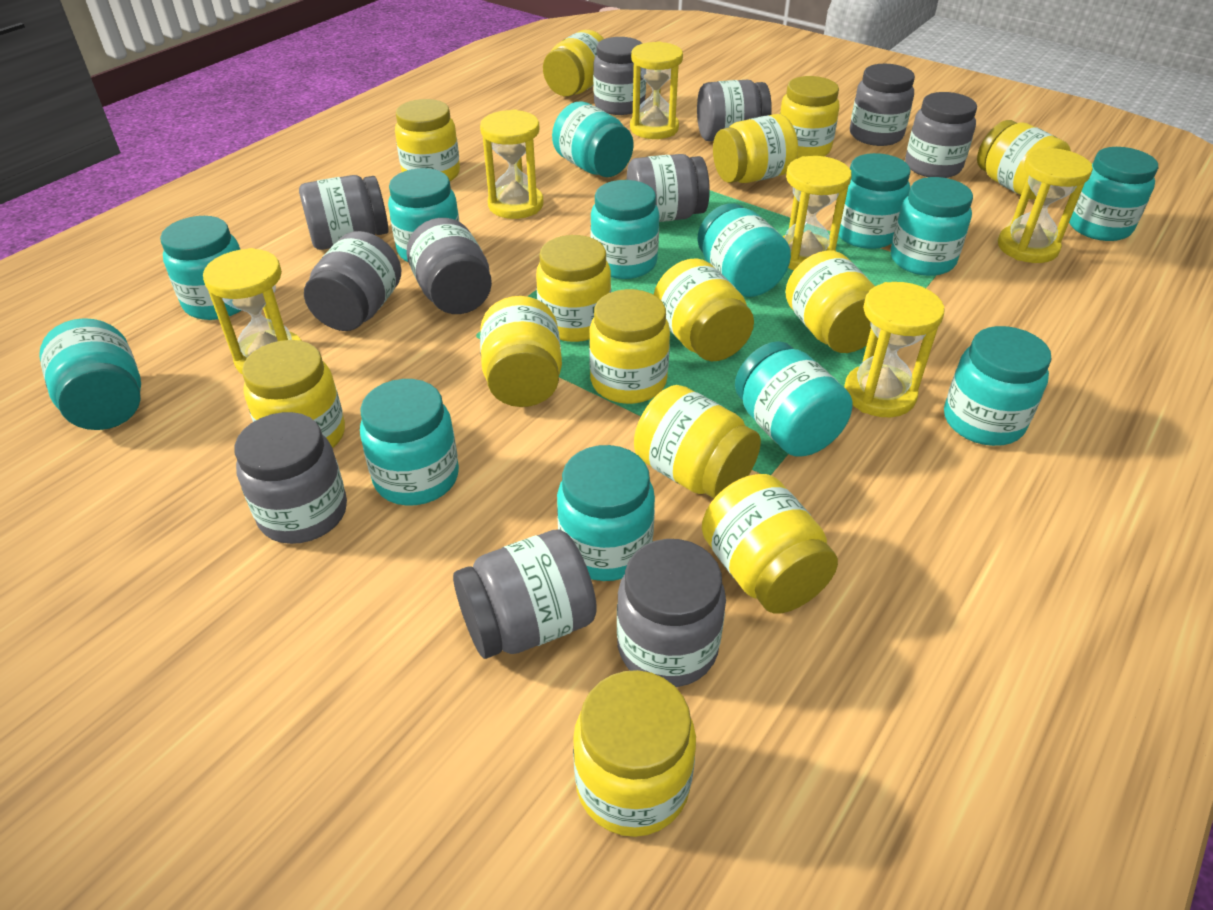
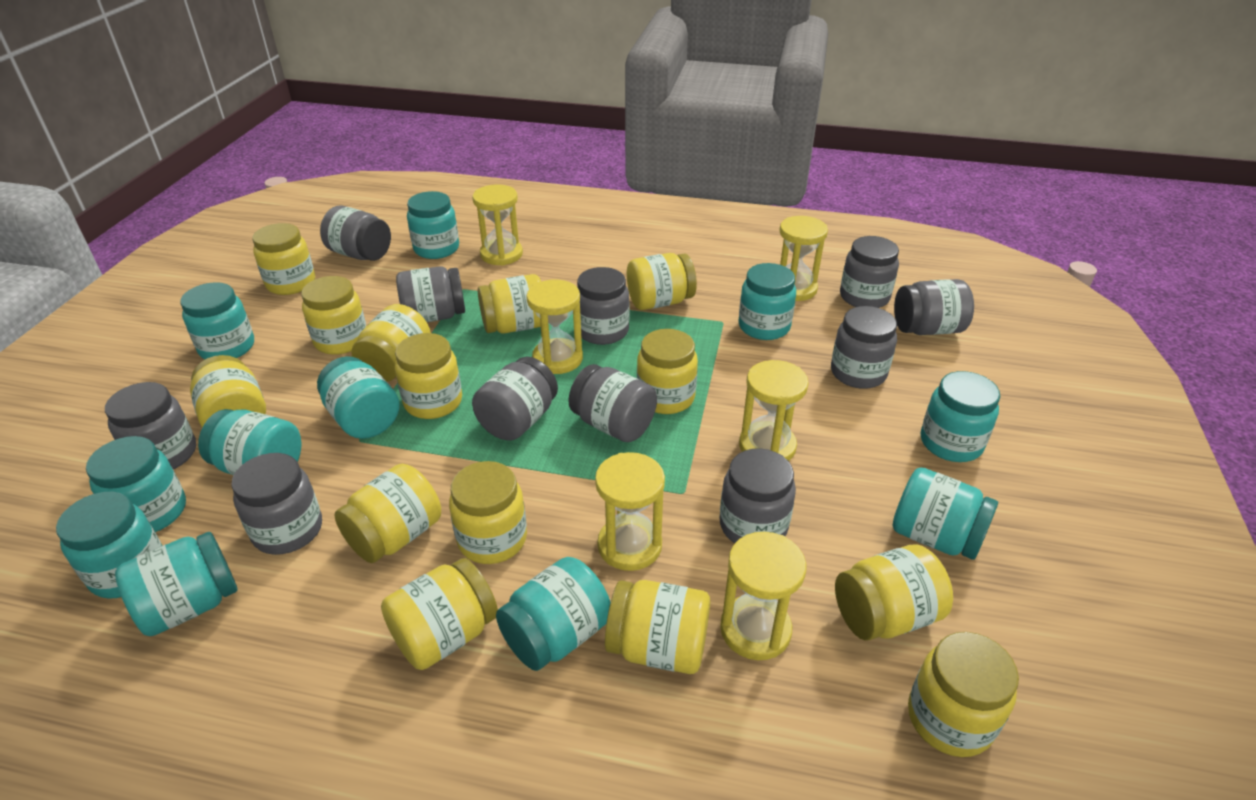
turquoise jar: [39,318,141,430] [160,216,241,320] [360,379,459,506] [388,168,460,262] [552,102,634,177] [557,445,655,581] [590,180,659,279] [697,203,791,297] [735,341,853,457] [838,153,911,249] [891,177,973,276] [944,326,1052,446] [1069,147,1158,241] = 13 -> [56,492,162,599] [86,436,186,532] [115,532,238,636] [180,282,254,359] [198,409,301,475] [317,356,400,439] [407,191,459,259] [496,557,610,671] [738,263,796,340] [892,467,998,560] [921,371,1001,462] = 11

